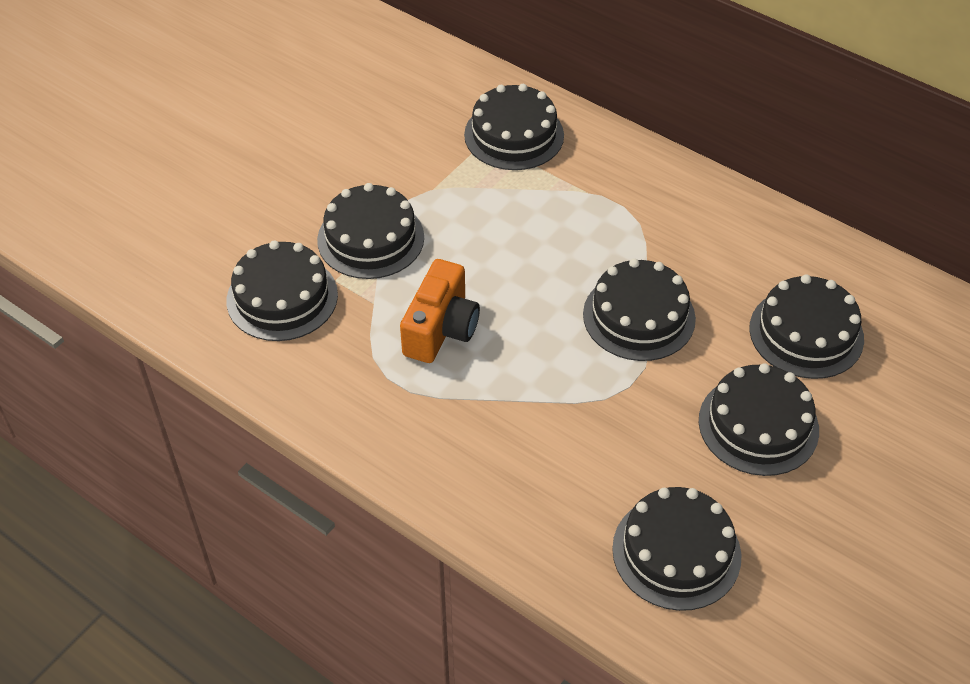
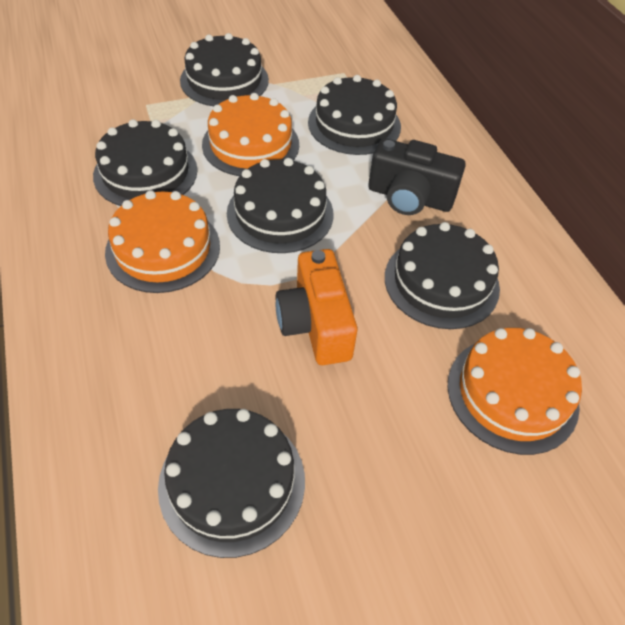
black cake: [227,240,338,341] [317,183,424,279] [464,84,564,170] [583,258,696,361] [612,487,741,611] [699,363,819,476] [749,274,864,379] = 7 -> [93,119,197,206] [158,409,305,558] [180,33,269,106] [227,158,333,253] [308,75,401,155] [385,222,500,329] = 6
black camera: none = 0 -> [368,138,466,215] = 1
orange cake: none = 0 -> [105,190,220,293] [202,93,299,176] [447,328,582,455] = 3

